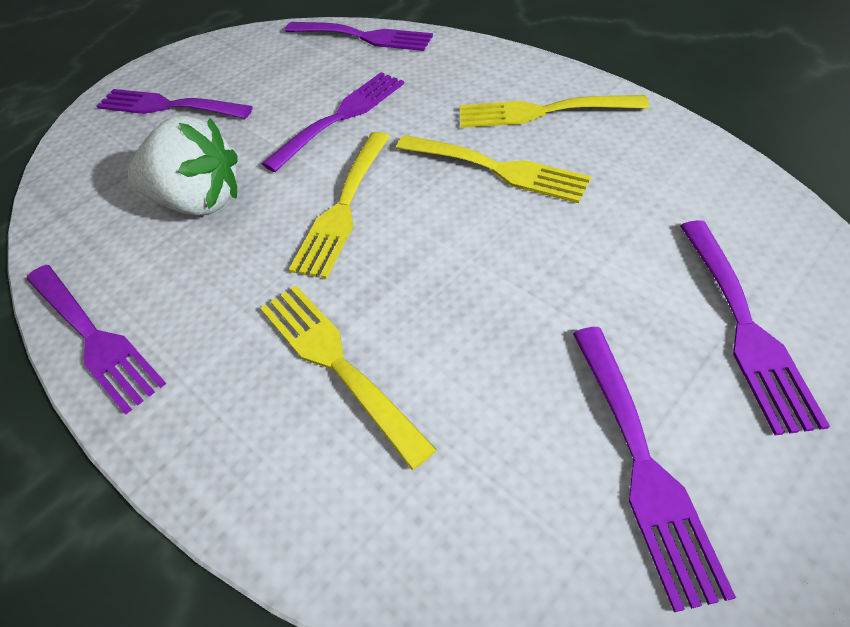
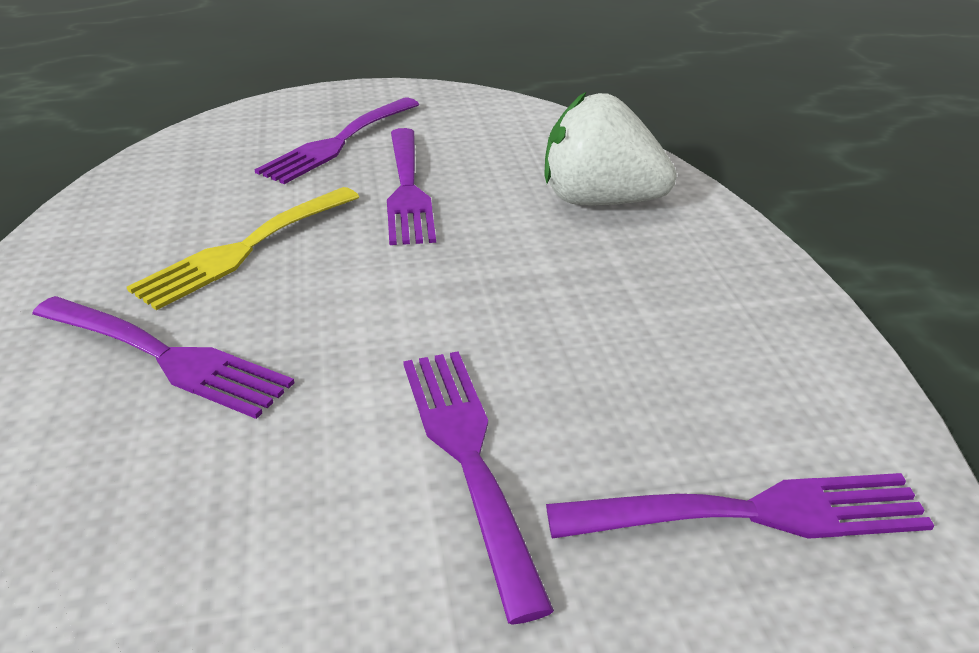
purple fork: [27,265,167,414] [96,89,253,119] [262,72,404,172] [285,22,433,51] [573,327,736,612] [680,220,830,435] = 6 -> [32,296,294,419] [254,98,419,184] [387,128,436,245] [403,351,554,625] [546,473,935,539] = 5
yellow fork: [260,286,437,470] [289,132,390,279] [396,135,591,203] [460,95,649,128] = 4 -> [127,187,359,310] = 1

